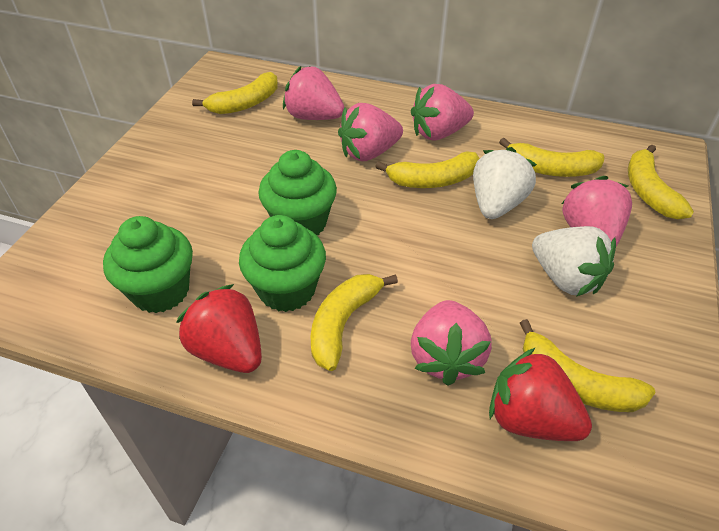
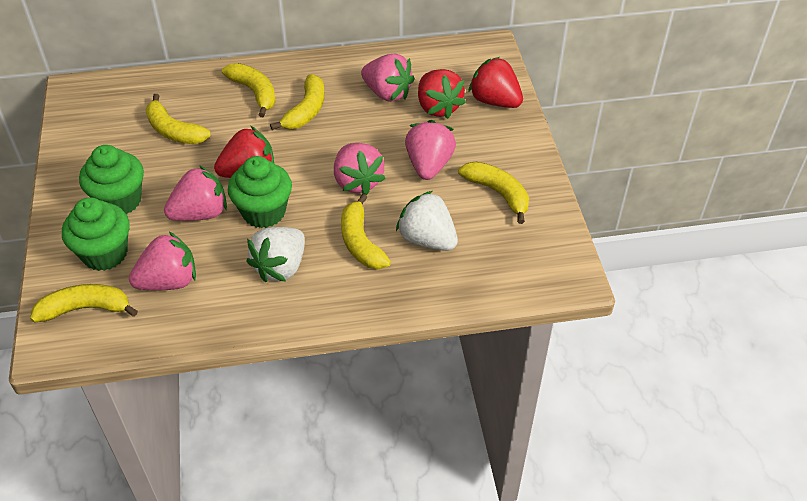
red strawberry: [176,284,262,373] [489,347,592,441] = 2 -> [214,126,274,178] [418,69,466,119] [468,57,523,108] = 3

